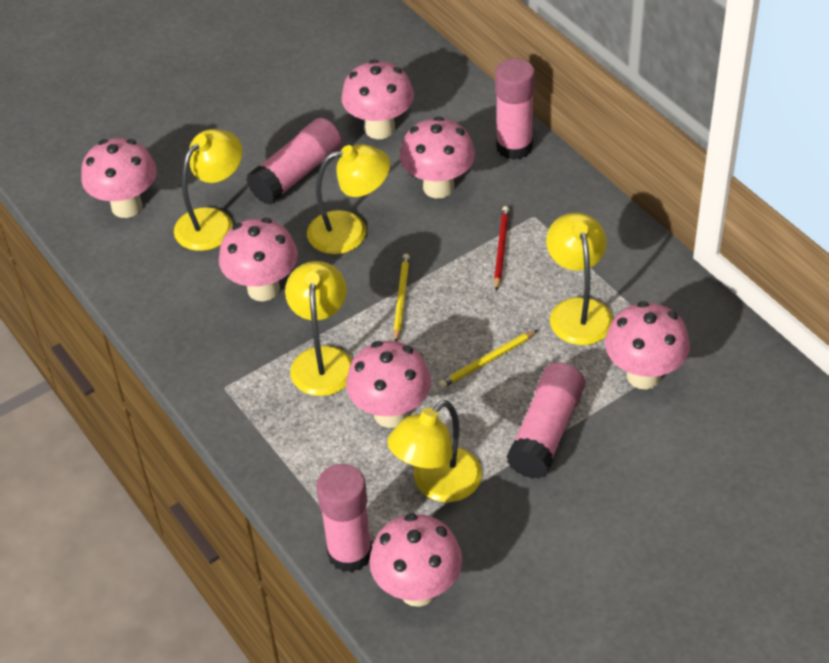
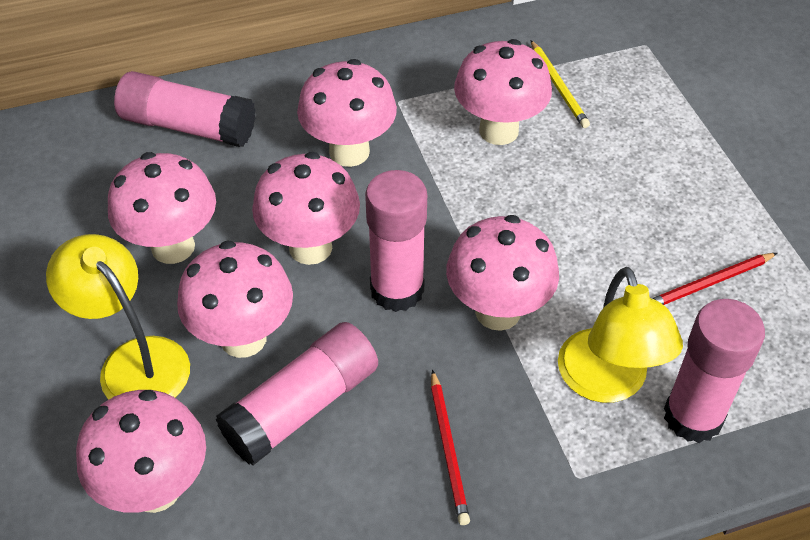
red pencil: [494,206,509,291] = 1 -> [431,369,470,525] [652,253,777,305] = 2
yellow lamp: [174,129,242,251] [285,261,352,396] [307,144,390,254] [387,400,482,502] [546,213,613,345] = 5 -> [46,234,190,400] [558,267,683,403] = 2
yellow pencil: [393,254,410,341] [439,330,538,388] = 2 -> [531,40,590,128] = 1

